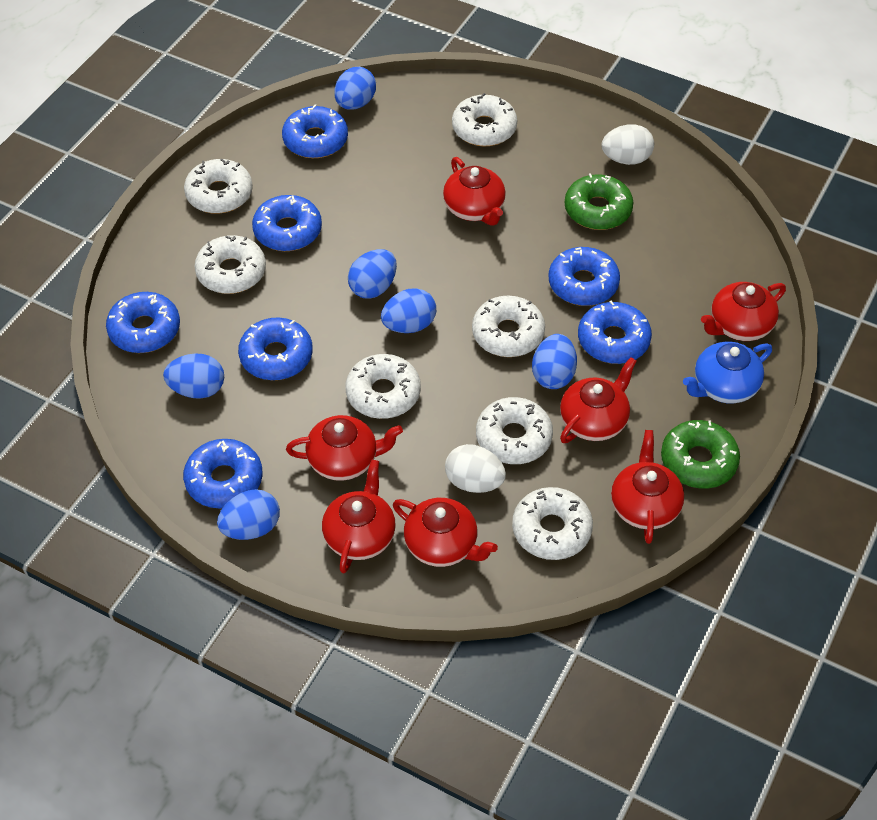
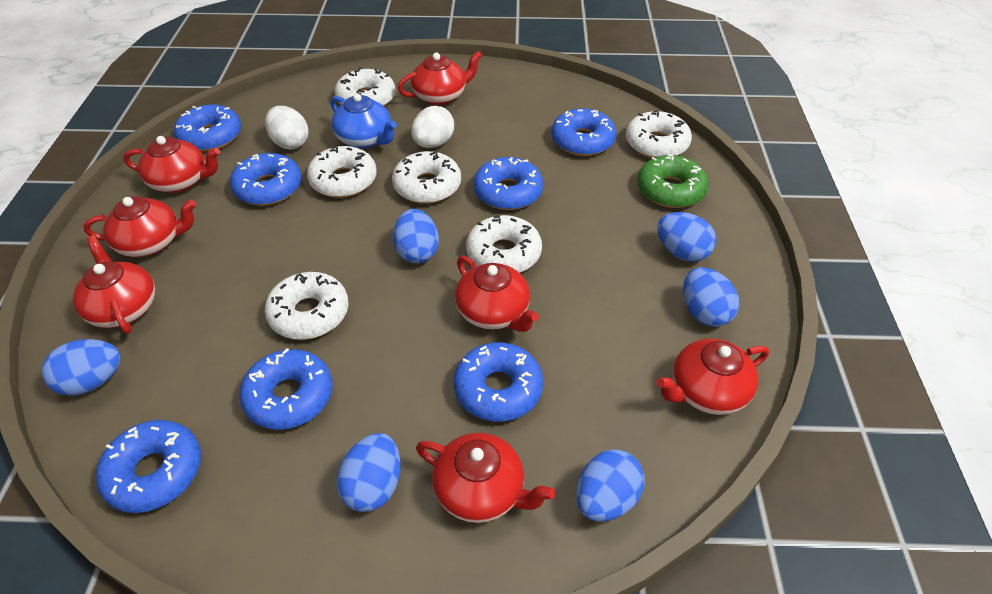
green donut: [565,173,634,230] [661,420,740,488] = 2 -> [637,155,709,208] = 1
white donut: [184,159,253,214] [195,235,266,294] [345,354,421,419] [452,93,517,146] [472,296,545,357] [476,397,553,464] [512,487,593,560] = 7 -> [265,272,349,340] [307,146,377,198] [335,68,396,106] [392,151,461,204] [466,215,542,273] [626,111,692,158] = 6

